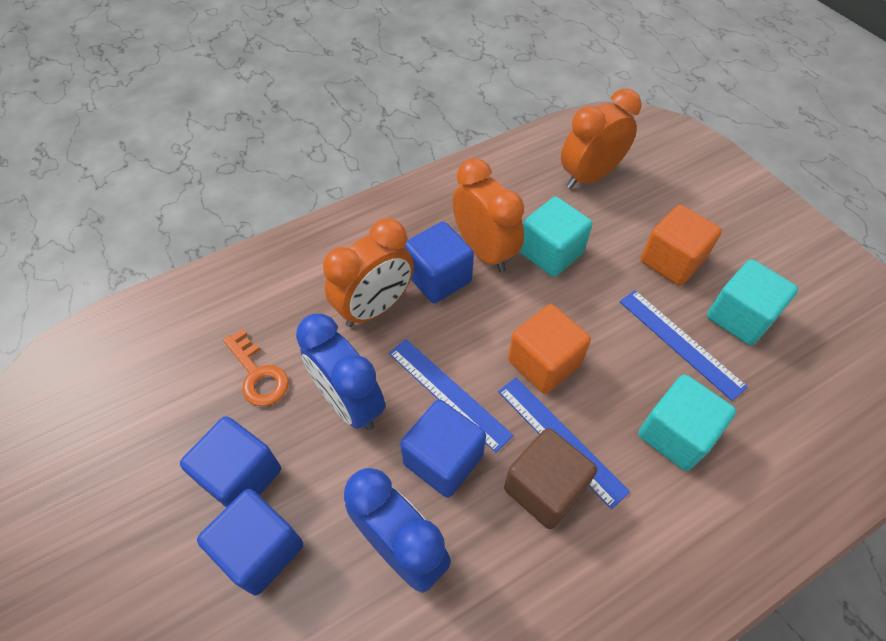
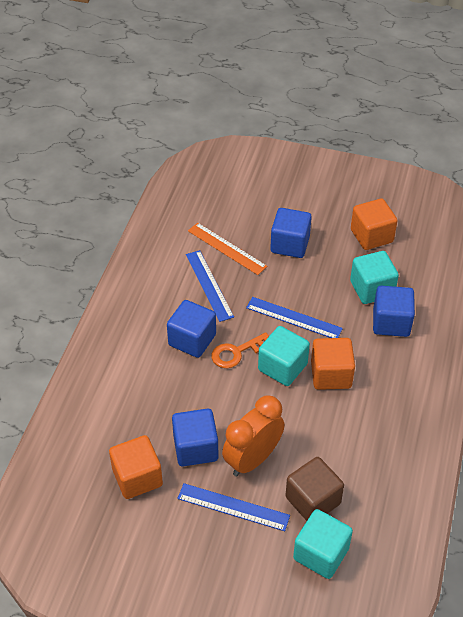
blue clock: [296,313,385,431] [344,468,451,593] = 2 -> none = 0
orange clock: [323,218,414,327] [452,158,524,272] [561,89,641,189] = 3 -> [222,395,285,476] = 1
orange cube: [508,304,591,394] [641,205,722,286] = 2 -> [109,435,163,499] [311,338,355,390] [351,198,398,250] = 3
orange ruler: none = 0 -> [188,223,267,275] = 1

